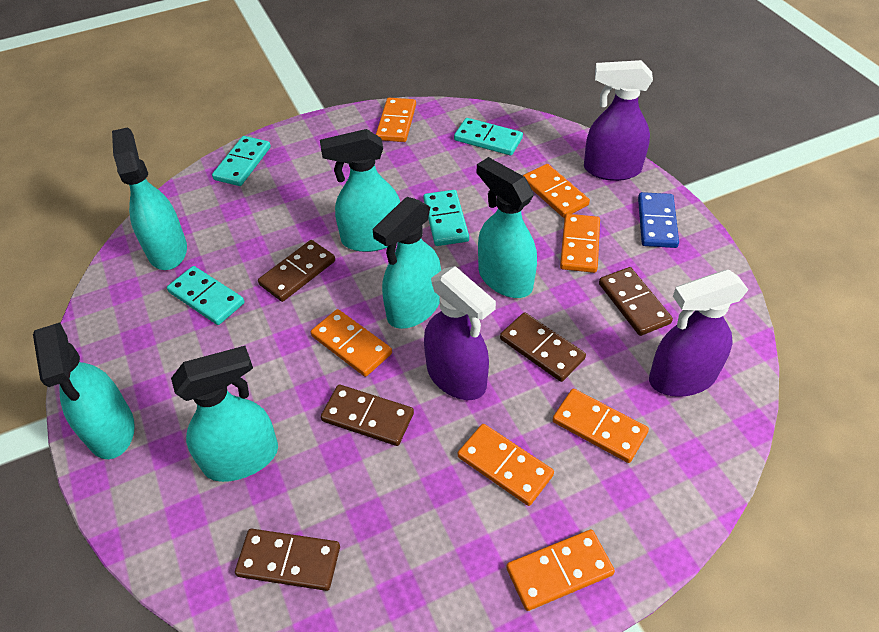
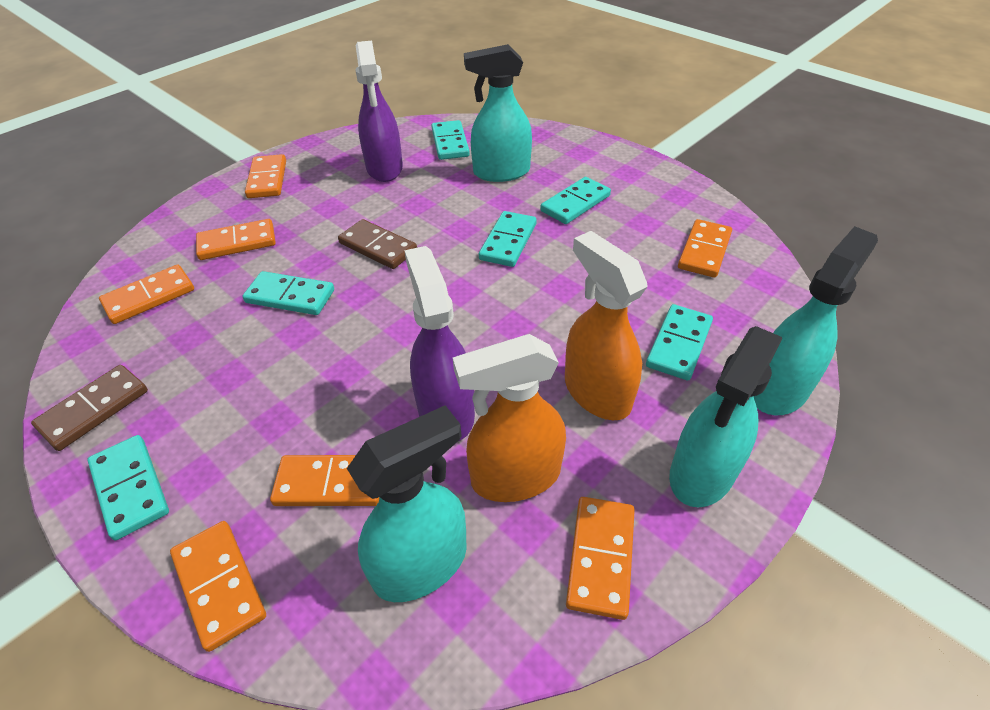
blue domino: [638,192,679,248] = 1 -> none = 0
brown domino: [235,529,340,591] [258,240,335,302] [321,385,414,446] [500,312,586,382] [599,267,673,336] = 5 -> [31,365,148,451] [338,219,417,269] = 2
orange spray bottle: none = 0 -> [453,334,566,502] [565,231,648,420] = 2
purple spray bottle: [424,266,496,400] [584,60,653,181] [649,269,749,397] = 3 -> [355,41,403,182] [404,246,475,441] = 2
turquoise domino: [167,266,245,325] [212,136,271,186] [423,190,469,246] [454,118,523,155] = 4 -> [87,435,169,540] [243,271,334,315] [431,120,470,160] [479,211,537,267] [540,177,611,224] [646,304,713,381] = 6
turquoise spray bottle: [33,323,135,459] [112,127,187,270] [171,346,278,482] [320,129,400,252] [373,197,441,329] [477,157,537,298] = 6 -> [347,405,467,602] [464,44,532,182] [669,326,782,507] [754,226,878,416] = 4

